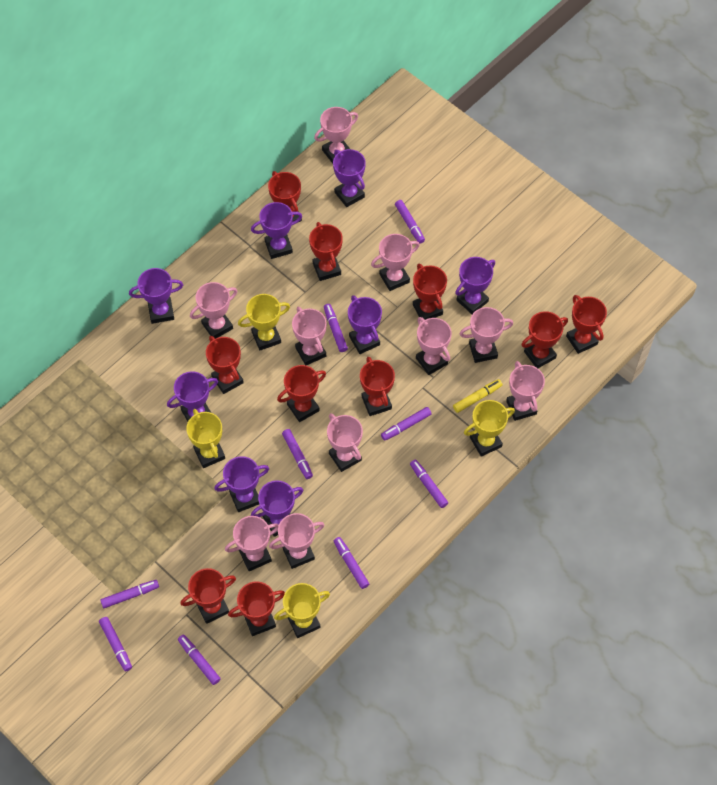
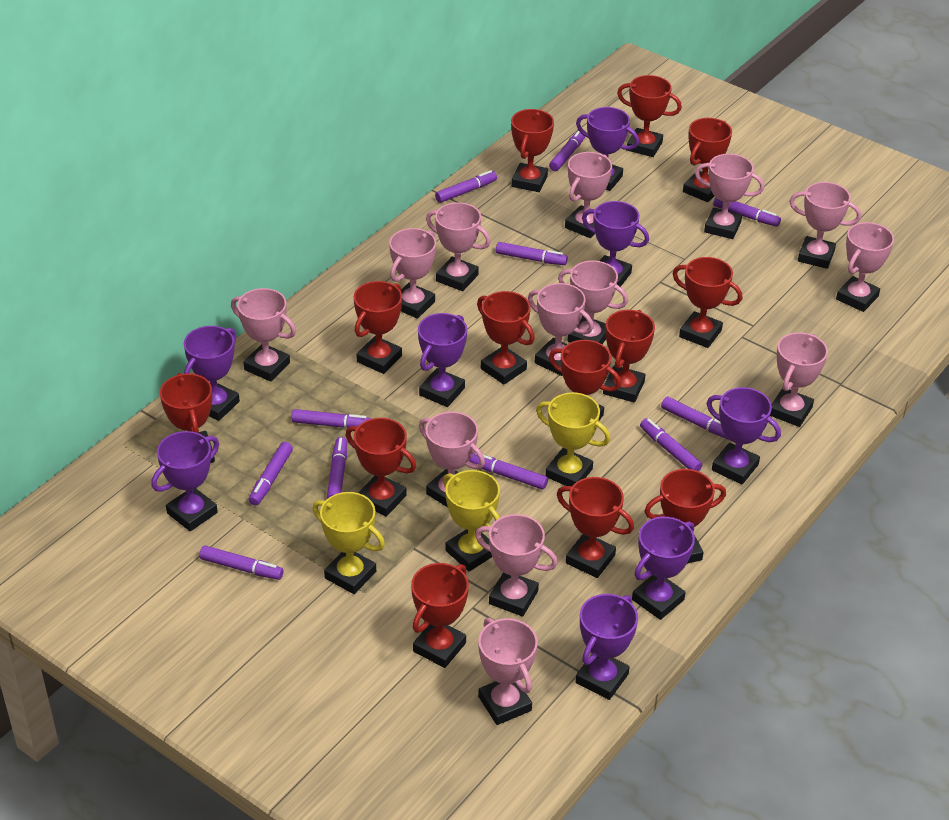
pink trophy: [190,282,237,339] [225,516,279,571] [269,513,324,569] [292,307,327,365] [314,107,358,163] [327,413,363,472] [371,234,420,291] [416,317,452,375] [460,307,513,363] [506,361,545,421] = 10 -> [231,288,296,382] [389,228,436,319] [419,412,485,507] [426,202,491,291] [475,514,558,617] [478,618,538,725] [528,283,594,376] [558,260,628,344] [565,152,612,238] [695,154,764,239] [770,333,828,427] [789,182,861,269] [836,222,894,312] = 13
purple marker: [99,617,132,671] [100,580,159,608] [178,634,221,685] [282,429,313,479] [324,304,348,352] [334,537,369,589] [381,407,431,441] [395,200,425,243] [410,459,448,508] = 9 -> [199,545,284,580] [249,442,293,506] [291,409,372,428] [327,437,347,499] [435,170,497,203] [469,453,548,490] [496,242,568,265] [549,130,585,171] [640,418,702,471] [661,397,729,440] [713,197,781,227] = 11
red trophy: [180,568,236,624] [206,336,244,394] [228,581,285,636] [268,171,302,222] [277,365,326,422] [309,222,343,281] [360,357,395,416] [413,264,447,320] [521,311,568,368] [566,295,607,354] = 10 -> [160,373,215,463] [346,418,416,517] [354,281,402,374] [411,563,469,668] [477,291,535,384] [511,109,554,192] [549,340,621,420] [557,477,634,578] [603,310,655,403] [617,75,682,157] [644,469,726,564] [672,257,742,348] [683,118,732,202] = 13
yellow marker: [453,379,502,413] = 1 -> none = 0
yellow trophy: [186,409,225,468] [238,294,290,350] [274,583,330,638] [464,400,515,457] = 4 -> [313,492,385,594] [443,470,500,571] [536,393,610,486] = 3

